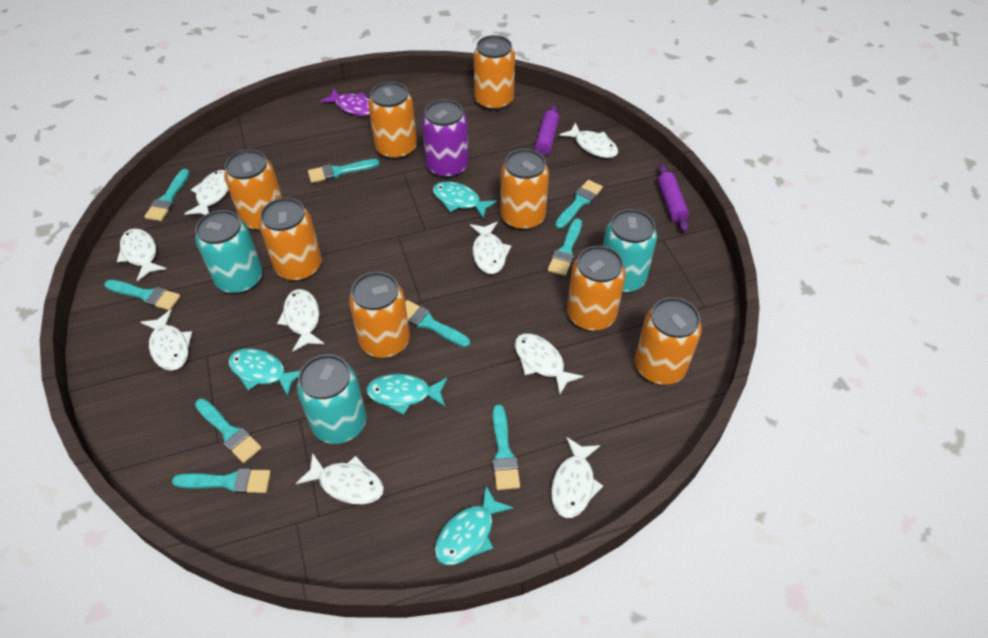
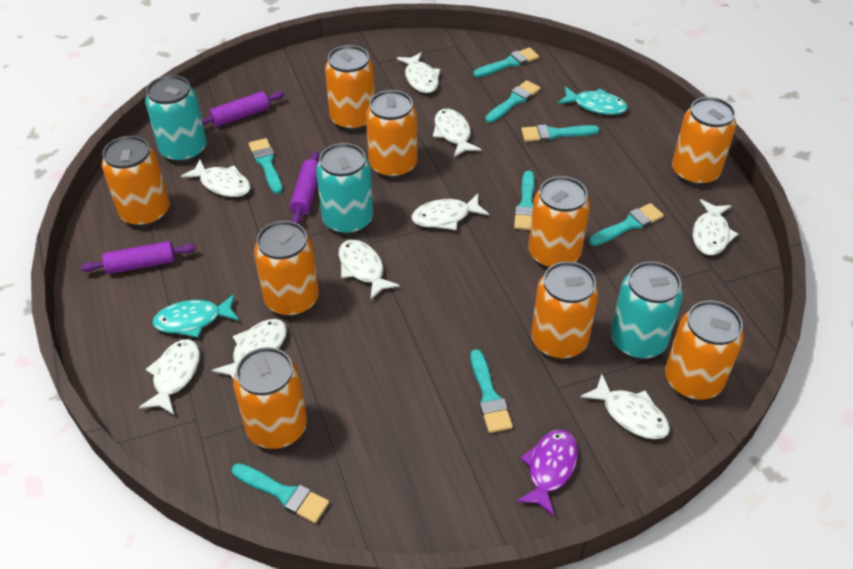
orange can: [224,149,282,231] [259,198,322,282] [349,272,410,358] [368,82,417,160] [474,35,515,111] [501,149,549,231] [567,246,626,331] [635,297,702,385] = 8 -> [102,136,170,227] [233,347,307,449] [254,221,319,317] [325,45,375,131] [366,90,418,179] [528,176,590,269] [531,261,599,359] [665,300,744,400] [672,97,736,186] = 9
purple can: [422,99,469,179] = 1 -> none = 0
purple rolling pin: [535,104,559,158] [658,164,689,232] = 2 -> [80,241,196,274] [202,91,284,127] [290,151,320,224] = 3
turquoise brush: [104,280,181,310] [144,169,190,221] [172,468,271,494] [195,398,262,463] [308,159,380,183] [405,300,470,347] [493,405,520,490] [548,218,582,276] [555,180,603,229] = 9 -> [232,463,329,523] [249,138,282,194] [470,349,513,433] [473,47,539,77] [485,80,540,123] [514,171,534,230] [521,124,600,142] [589,203,664,246] = 8
turquoise fish: [229,348,300,396] [366,374,448,415] [433,181,497,219] [435,486,514,565] = 4 -> [152,294,239,338] [558,86,628,115] = 2

